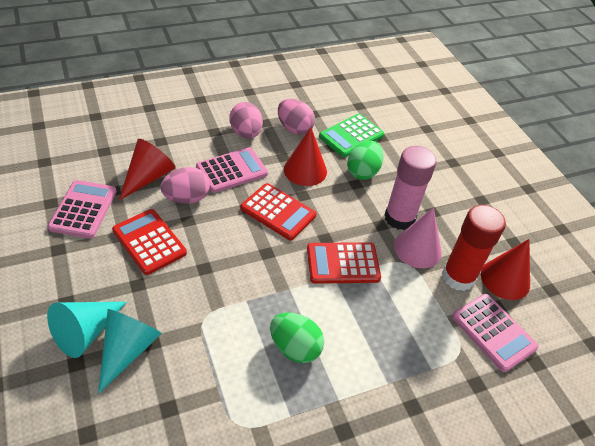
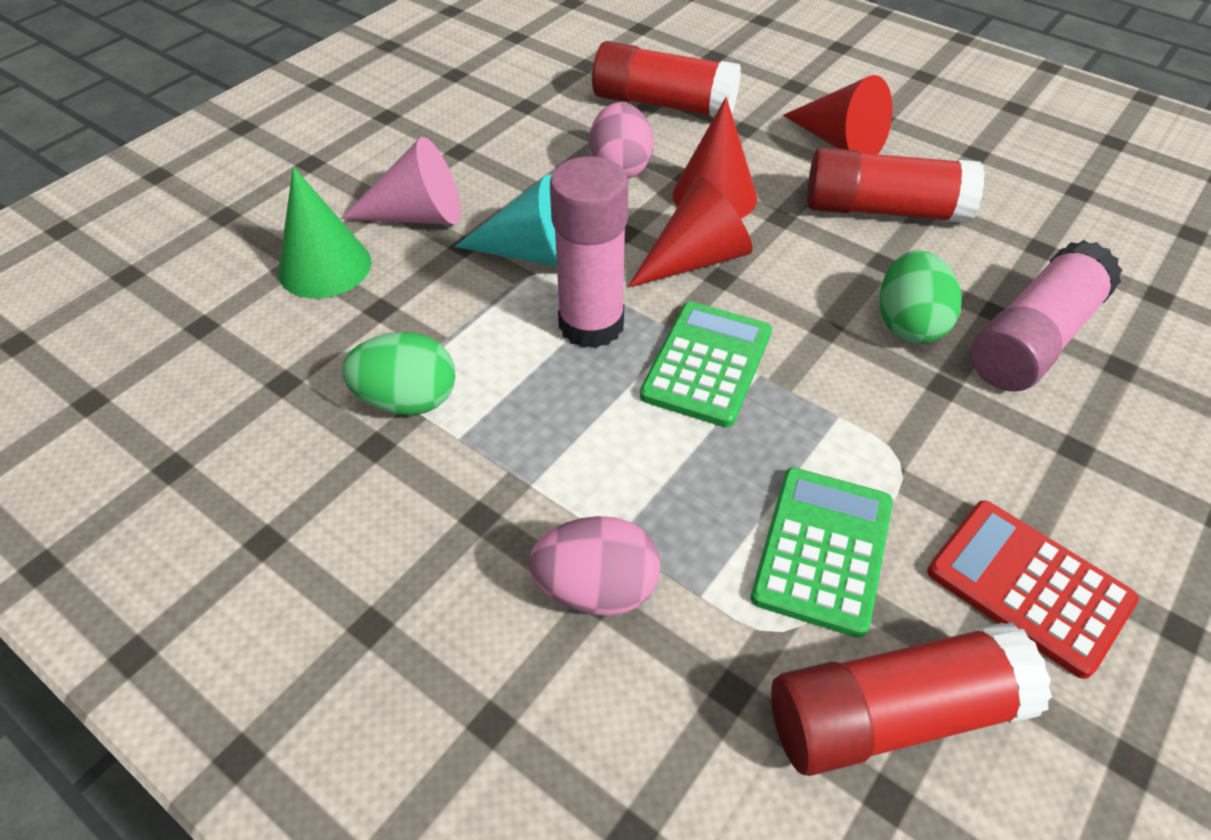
green calculator: [319,114,384,157] = 1 -> [640,302,772,427] [751,468,893,638] = 2
green cone: none = 0 -> [278,167,371,299] = 1
pink calculator: [48,180,117,238] [196,147,268,193] [452,294,539,372] = 3 -> none = 0
pink egg: [160,167,210,204] [230,102,263,139] [278,99,315,135] = 3 -> [529,516,660,616] [589,102,654,179] = 2
pink glue stick: [385,146,437,230] = 1 -> [550,156,629,348] [970,240,1122,392] = 2
red calculator: [112,209,187,275] [241,183,316,240] [307,242,381,284] = 3 -> [927,500,1139,679] = 1
red glue stick: [442,205,506,291] = 1 -> [592,41,741,117] [771,622,1052,776] [807,147,985,223] = 3
turquoise cone: [47,302,126,358] [98,309,162,394] = 2 -> [455,175,557,267] = 1

